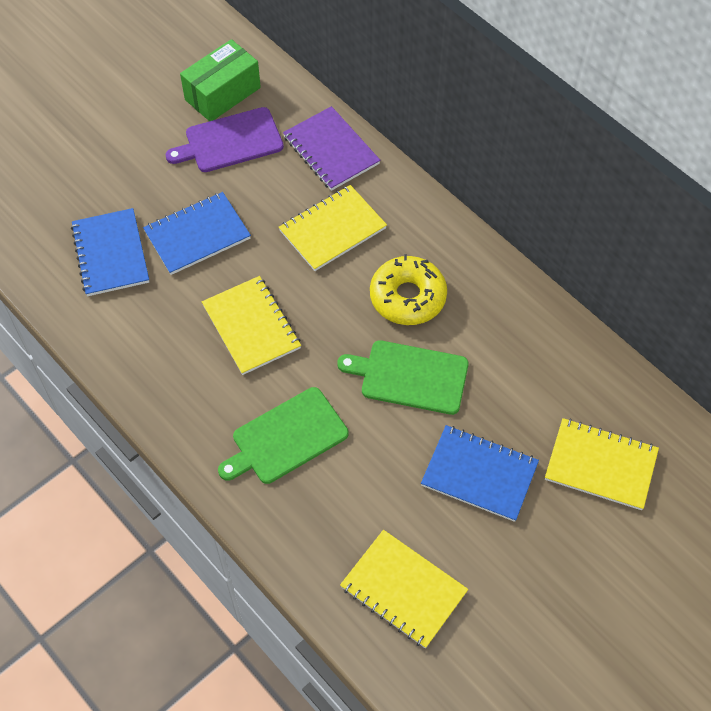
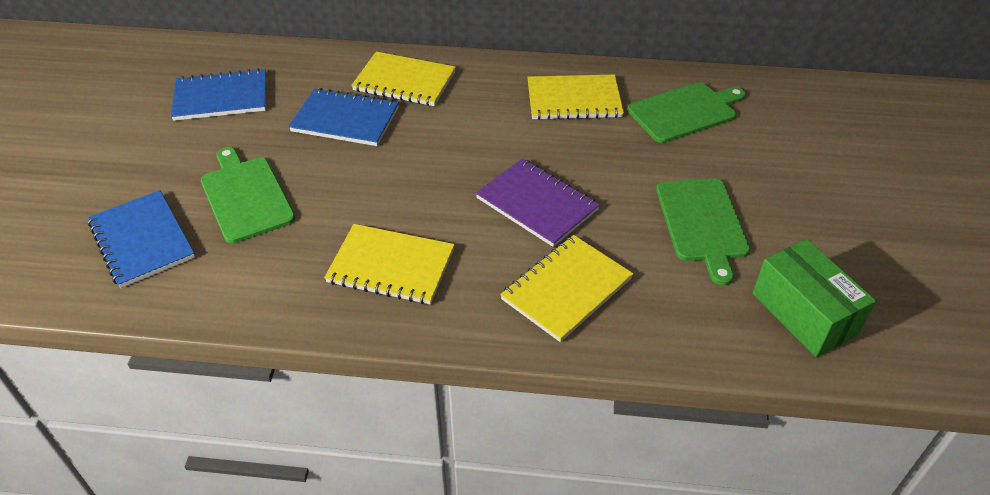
green cutting board: [218,387,349,484] [337,340,469,415] = 2 -> [201,147,295,243] [628,82,746,143] [656,178,750,285] = 3
purple cutting board: [166,107,284,172] = 1 -> none = 0
yellow donut: [370,254,447,325] = 1 -> none = 0

